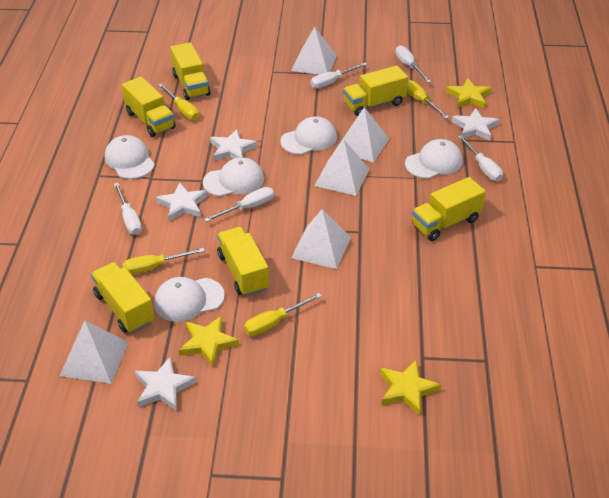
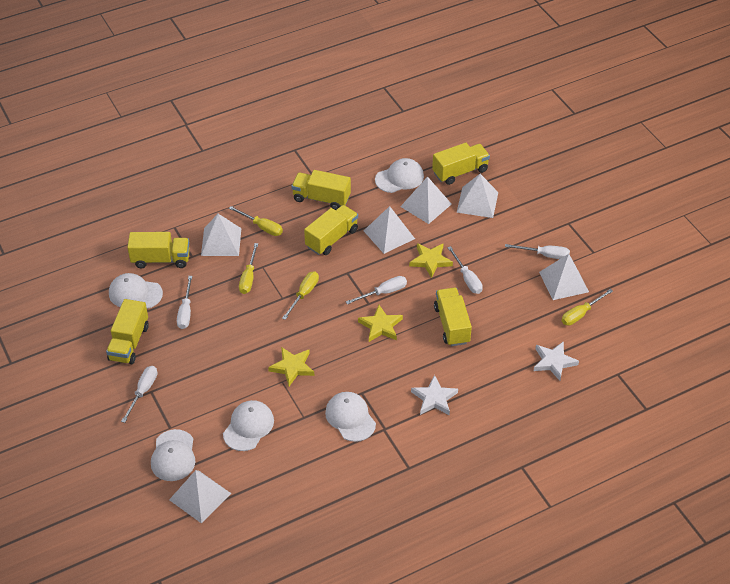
white pyramid: [59,320,128,384] [291,27,337,75] [291,209,351,269] [314,139,369,196] [335,107,389,162] = 5 -> [169,470,231,524] [201,214,241,256] [364,206,415,254] [400,177,452,224] [456,174,498,218] [539,254,589,300] = 6
white star: [135,357,196,411] [156,182,207,221] [210,129,257,161] [452,108,500,141] = 4 -> [411,375,458,415] [534,341,579,381] = 2

